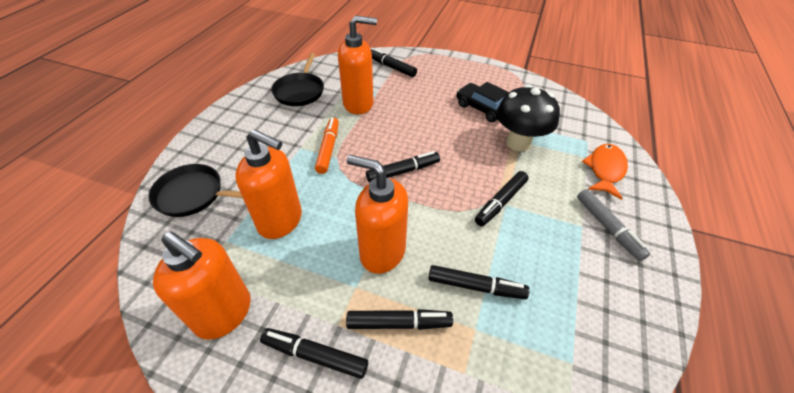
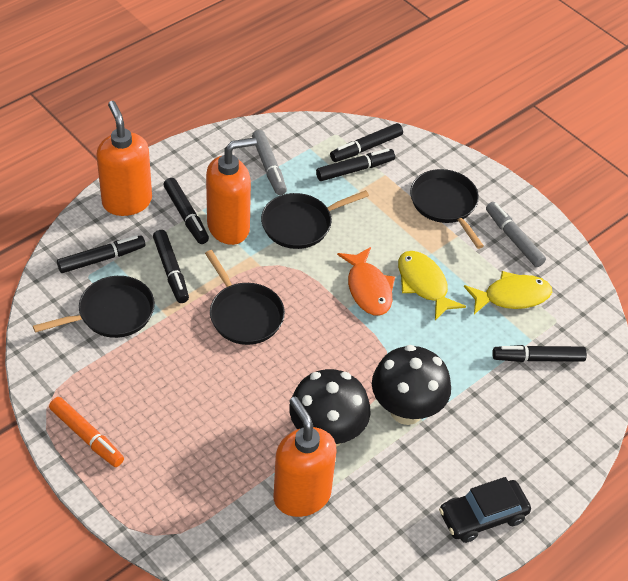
black mushroom: [496,85,560,151] = 1 -> [289,369,371,447] [372,345,451,425] = 2
black pan: [149,164,243,217] [271,53,324,106] = 2 -> [33,276,155,338] [205,250,285,345] [261,190,369,249] [410,169,484,249] = 4
grey marker: [577,189,650,261] = 1 -> [252,130,287,195] [486,202,546,267] = 2
orange soap dispenser: [153,232,251,340] [236,129,302,239] [338,16,377,114] [347,155,408,274] = 4 -> [96,101,152,216] [206,137,257,245] [274,397,336,517] = 3
yellow fish: none = 0 -> [398,251,466,320] [464,271,552,314] = 2

